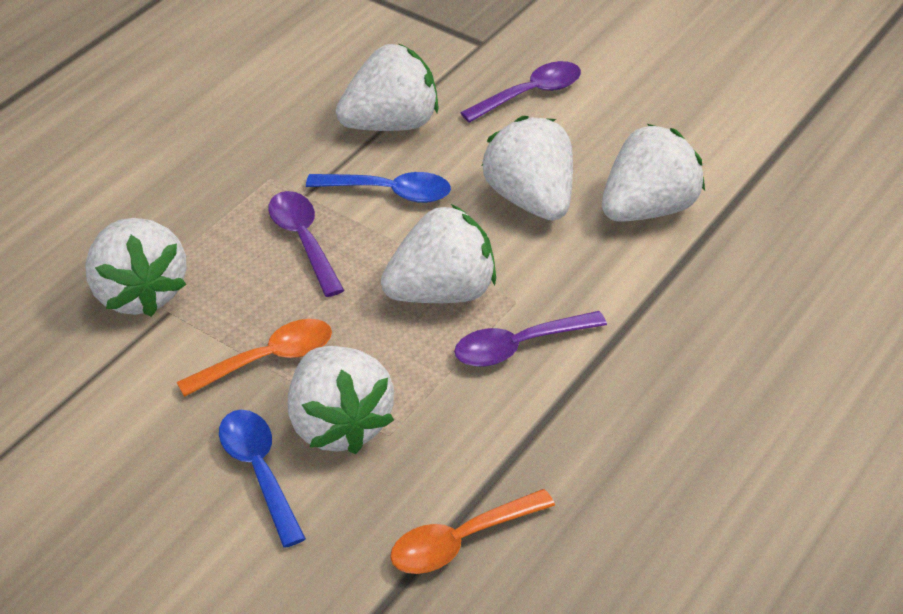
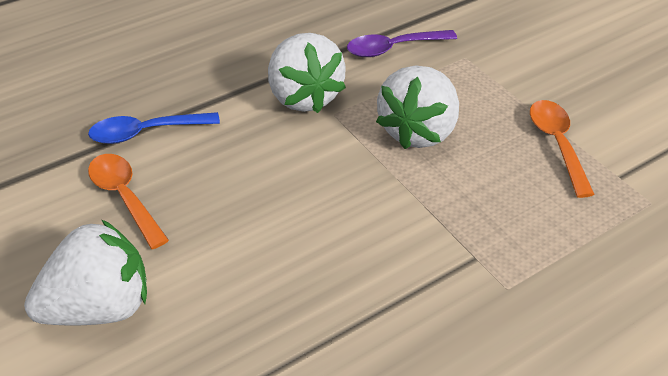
blue spoon: [219,410,306,548] [306,172,451,203] = 2 -> [88,112,220,144] = 1
purple spoon: [268,191,344,297] [454,311,607,367] [460,61,581,123] = 3 -> [347,30,457,57] = 1
white strawberry: [85,218,187,317] [288,346,394,454] [336,43,439,131] [381,204,496,303] [482,116,573,220] [602,124,705,222] = 6 -> [24,219,147,325] [268,33,346,113] [376,65,459,149] = 3

